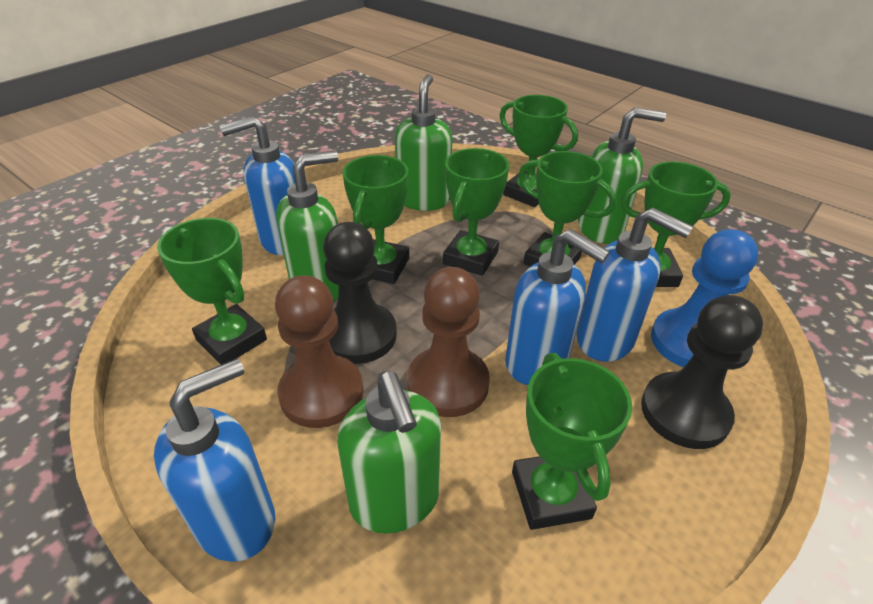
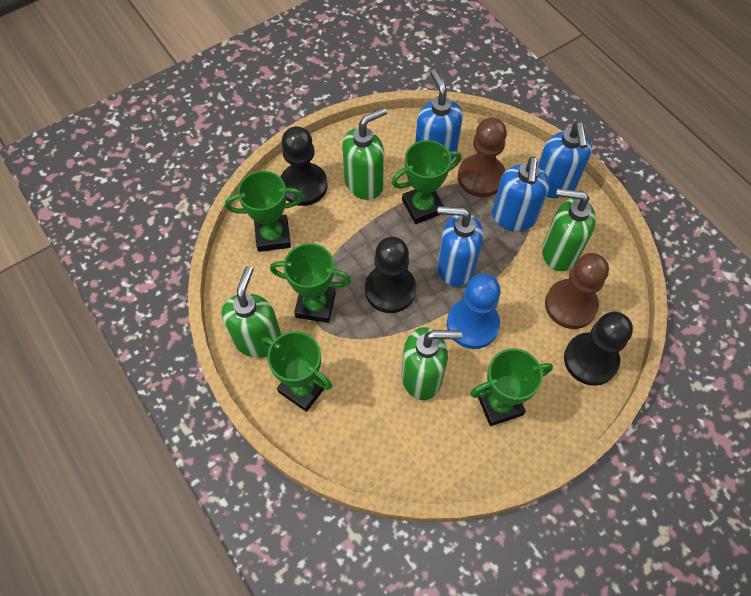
black pawn: [323,222,397,364] [641,295,763,449] = 2 -> [281,126,328,206] [365,237,416,313] [564,312,633,386] = 3
green trophy: [157,218,267,365] [342,155,410,284] [443,148,509,276] [499,95,578,207] [512,353,632,530] [518,151,617,267] [621,162,731,287] = 7 -> [225,171,304,252] [262,331,332,412] [270,243,351,323] [392,140,461,224] [470,348,553,426] = 5

